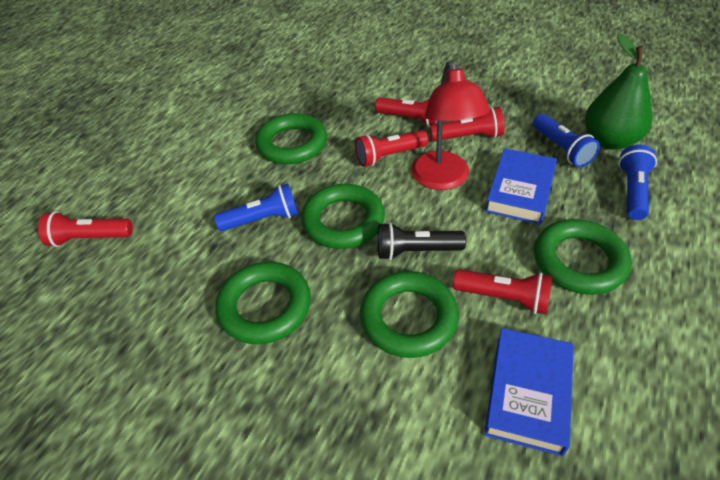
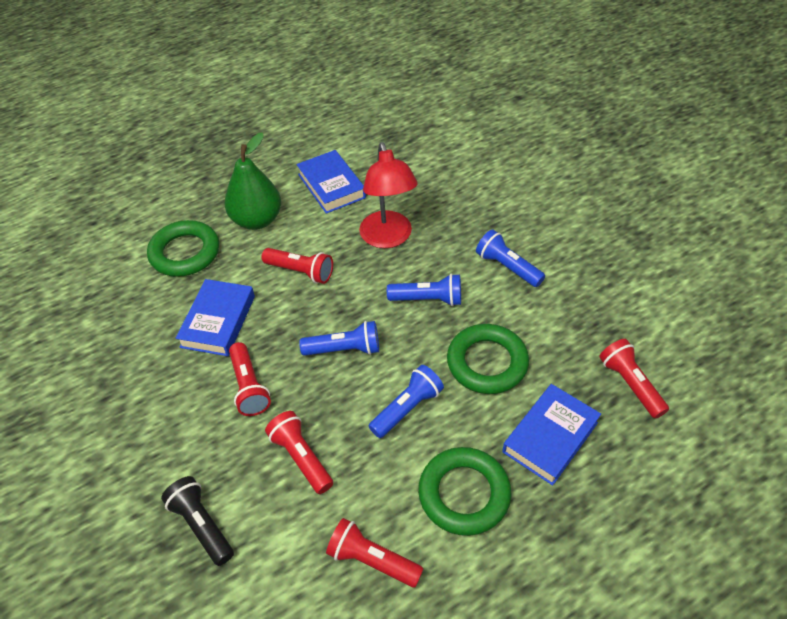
blue book: [484,328,574,456] [485,148,557,225] = 2 -> [176,279,255,356] [297,150,366,214] [502,384,601,486] = 3
blue flashlight: [214,183,298,231] [533,114,600,167] [618,144,657,220] = 3 -> [299,321,379,356] [369,365,444,438] [387,274,461,306] [476,229,545,287] = 4
green ring: [215,262,311,344] [255,113,327,164] [301,184,385,249] [360,271,459,358] [534,219,631,295] = 5 -> [147,220,219,277] [418,447,512,536] [447,324,529,394] = 3

